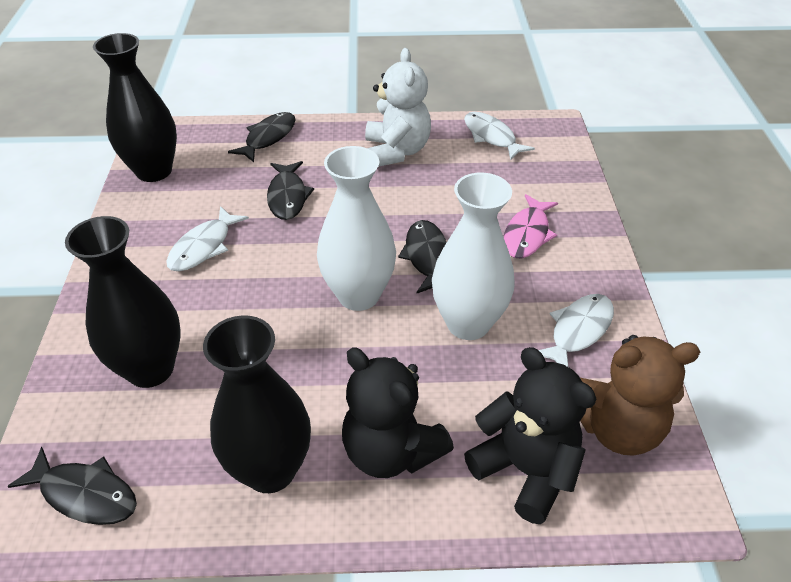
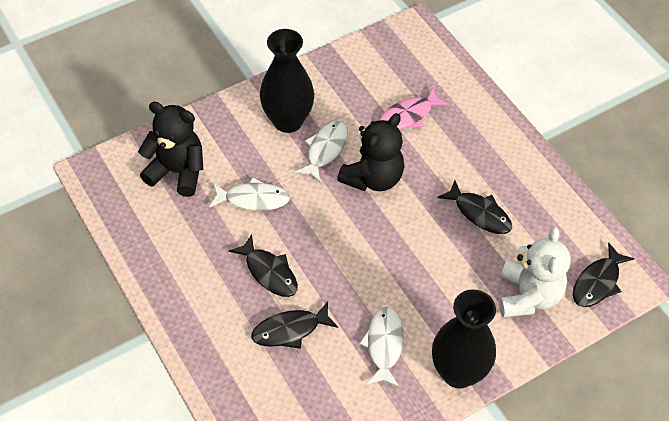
black vase: [65,216,181,388] [93,33,177,182] [203,315,311,493] = 3 -> [260,29,314,133] [432,289,496,388] = 2
brown teddy bear: [580,335,700,456] = 1 -> none = 0
white vase: [317,146,396,311] [432,173,515,340] = 2 -> none = 0

